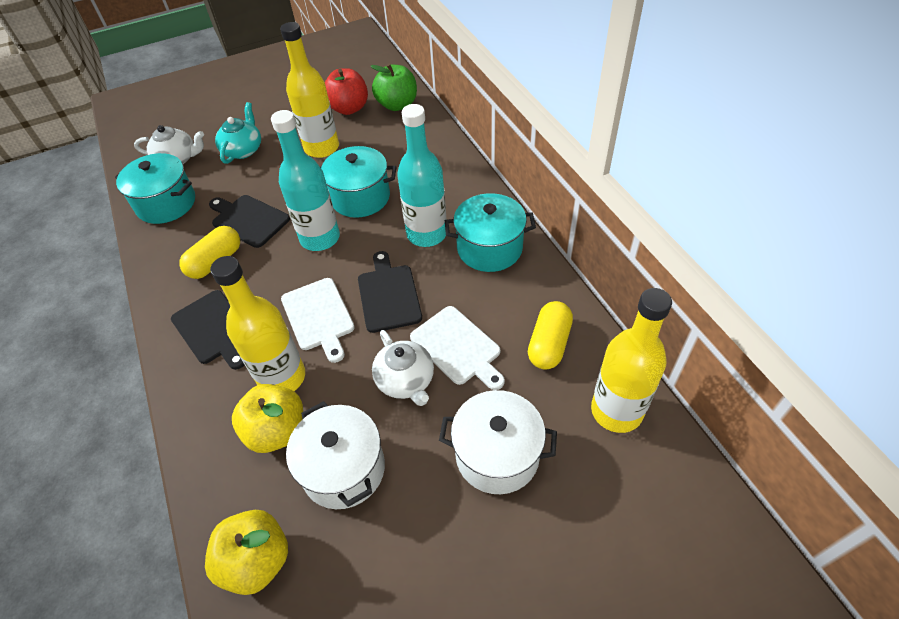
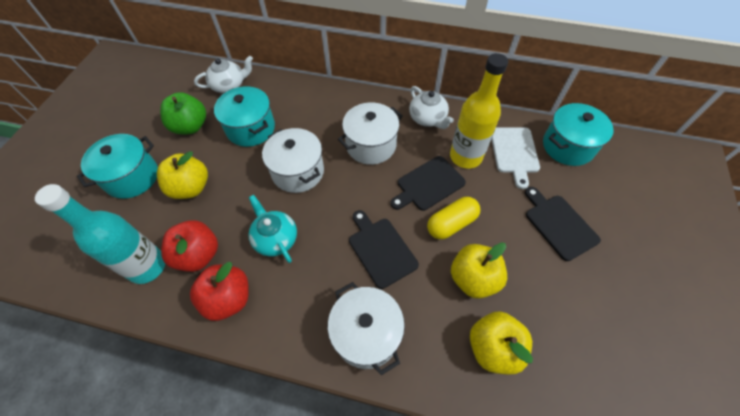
red apple: [325,68,368,115] = 1 -> [161,220,218,272] [190,262,249,321] = 2
turquoise bottle: [271,110,340,251] [397,104,446,247] = 2 -> [35,184,165,284] = 1
white cutting board: [281,278,355,363] [410,306,505,390] = 2 -> [491,128,540,189] = 1
white pot: [286,401,385,509] [439,390,557,494] = 2 -> [262,128,324,193] [328,282,405,375] [338,102,403,165] = 3
yellow apple: [205,510,288,595] [232,384,303,453] = 2 -> [157,151,208,199] [451,242,507,299] [470,311,533,375] = 3
yellow bottle: [210,256,305,391] [280,22,339,158] [591,288,672,433] = 3 -> [450,53,508,168] = 1
yellow capsule: [179,226,240,279] [528,301,573,370] = 2 -> [427,197,480,239] = 1

